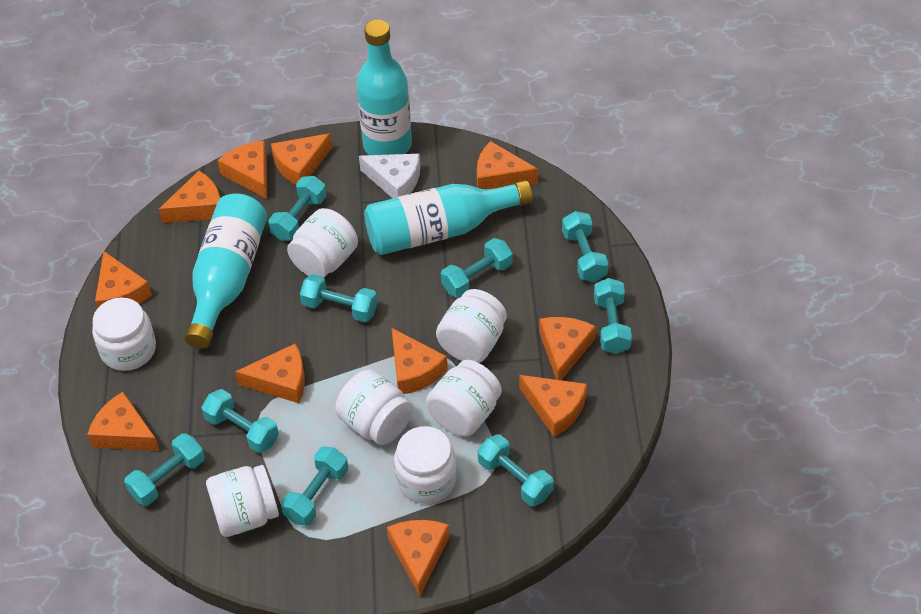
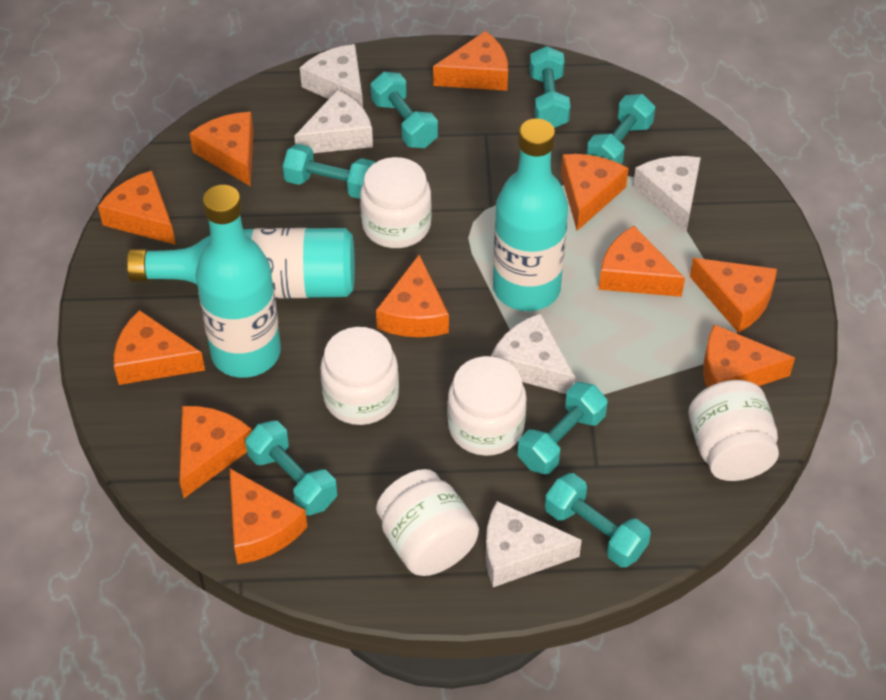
turquoise dumbbell: [124,433,205,506] [201,389,279,453] [268,176,326,241] [281,446,348,526] [300,274,378,322] [441,238,513,298] [478,434,553,506] [562,211,608,282] [594,278,632,354] = 9 -> [245,421,337,515] [283,144,375,199] [371,72,438,148] [517,382,608,474] [530,46,570,128] [545,473,651,567] [587,94,655,164] = 7
white cheese: [359,154,420,198] = 1 -> [294,90,373,153] [300,44,363,108] [486,501,582,587] [491,313,576,394] [633,156,701,233] = 5
white jar: [92,298,156,371] [206,465,279,537] [287,208,358,278] [335,369,413,445] [394,426,457,504] [426,360,502,437] [436,289,507,363] = 7 -> [320,327,399,425] [360,157,432,248] [376,469,479,576] [447,356,527,456] [689,380,779,481] = 5

